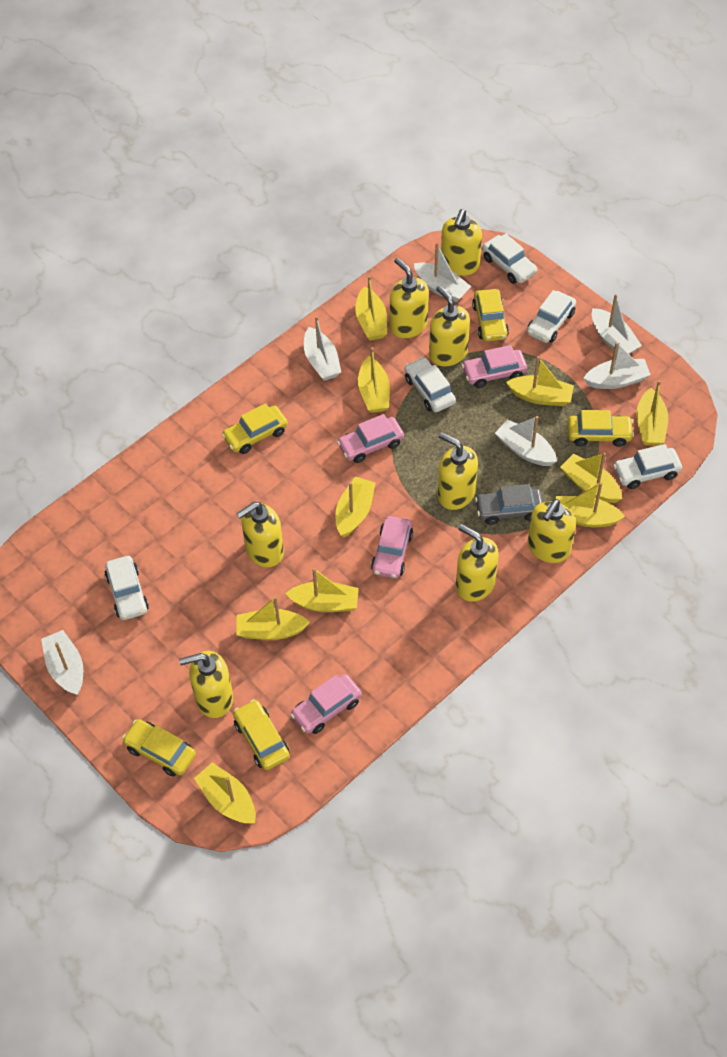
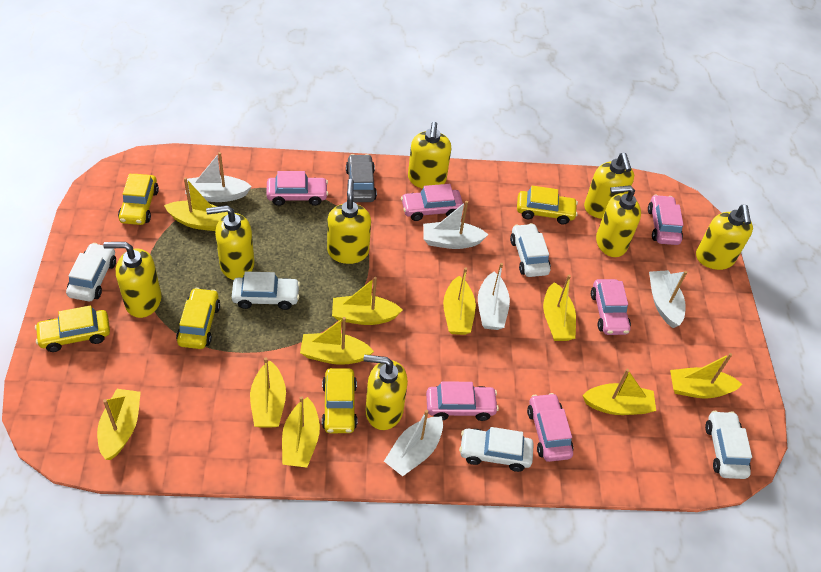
pink car: [290,674,362,734] [337,414,404,463] [371,516,413,579] [461,345,527,388] = 4 -> [266,171,328,206] [401,184,463,221] [426,382,499,421] [527,393,573,462] [591,279,631,335] [648,195,683,245] = 6
white boat: [41,630,83,695] [304,316,341,381] [414,244,471,302] [495,416,557,466] [583,342,651,389] [592,294,642,354] = 6 -> [185,152,252,202] [384,410,443,476] [423,201,489,249] [478,263,510,330] [649,270,687,328] = 5

